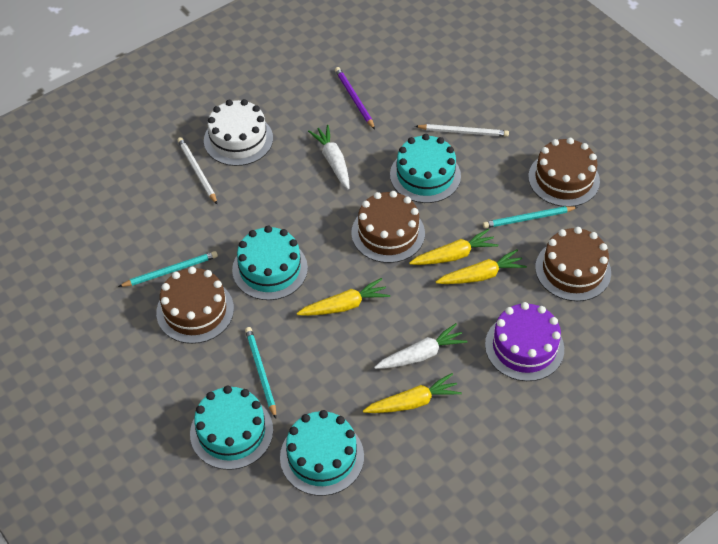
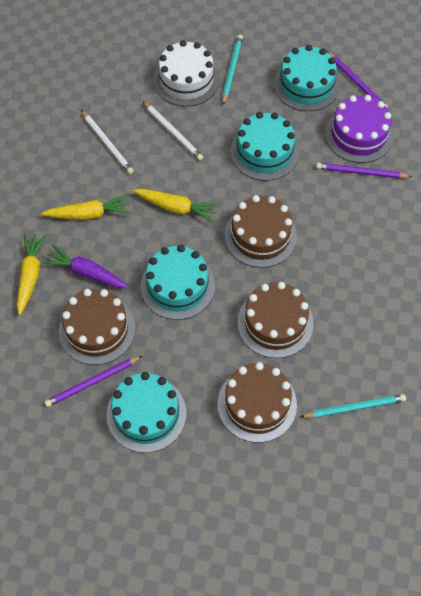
purple carrot: none = 0 -> [42,245,128,288] = 1
purple pencil: [335,67,375,129] = 1 -> [45,356,142,407] [316,163,412,178] [327,51,388,107] = 3
turquoise pencil: [118,251,218,287] [245,327,276,419] [483,206,578,228] = 3 -> [222,35,243,104] [300,394,406,418] = 2
white carrot: [308,125,349,189] [374,323,468,369] = 2 -> none = 0
yellow carrot: [297,278,390,316] [363,373,462,413] [409,229,498,265] [436,249,527,284] = 4 -> [17,233,47,315] [41,195,131,220] [133,189,219,223] = 3

